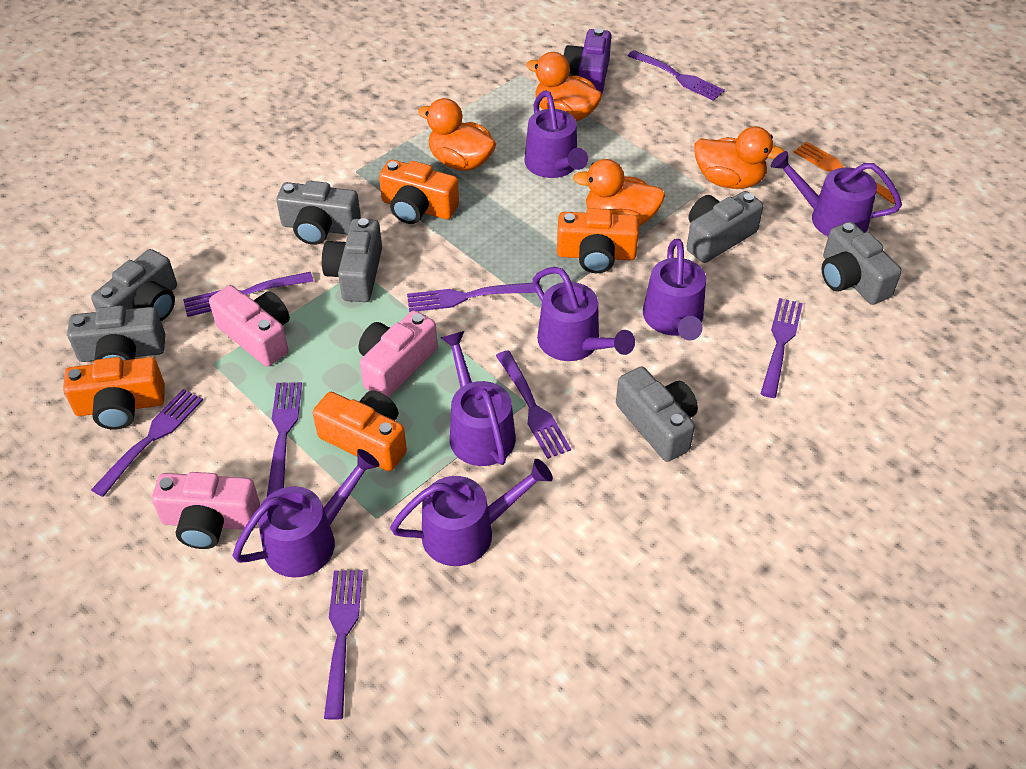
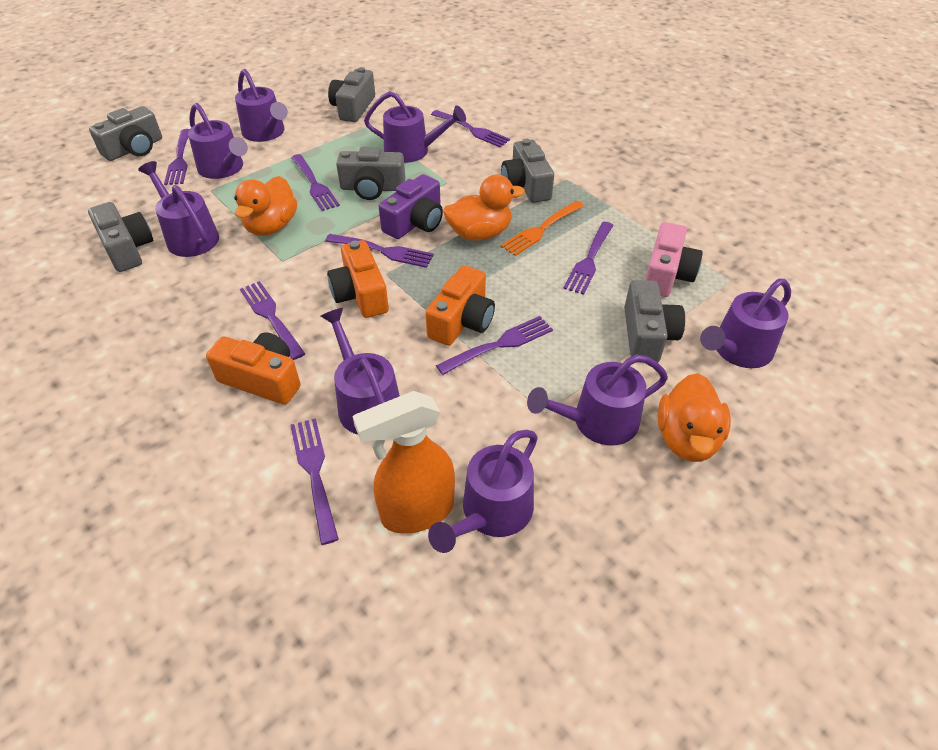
grey camera: [67,305,165,362] [91,249,177,321] [276,181,361,245] [322,218,382,302] [616,366,698,462] [687,191,763,263] [822,221,902,305] = 7 -> [88,202,153,272] [89,106,162,161] [328,67,375,122] [336,147,405,200] [501,139,554,203] [624,280,685,362] = 6
orange camera: [63,357,165,430] [313,391,407,471] [379,160,459,224] [557,208,639,273] = 4 -> [206,332,300,405] [327,240,389,318] [425,265,495,346] = 3
orange duck: [418,98,496,171] [526,52,602,122] [573,159,665,226] [694,126,784,189] = 4 -> [234,176,297,236] [443,175,525,241] [658,373,731,462] = 3
orange spray bottle: none = 0 -> [353,391,455,534] = 1
pink camera: [152,472,260,549] [209,285,290,367] [359,310,438,397] = 3 -> [645,222,703,297] = 1
purple watering can: [232,449,380,578] [390,459,553,566] [441,331,516,466] [525,90,588,178] [533,267,635,361] [643,239,706,340] [771,151,902,236] = 7 -> [138,161,219,257] [188,103,248,179] [235,69,288,142] [321,308,400,435] [364,91,466,163] [428,430,538,553] [527,354,668,445] [700,279,791,368] = 8

